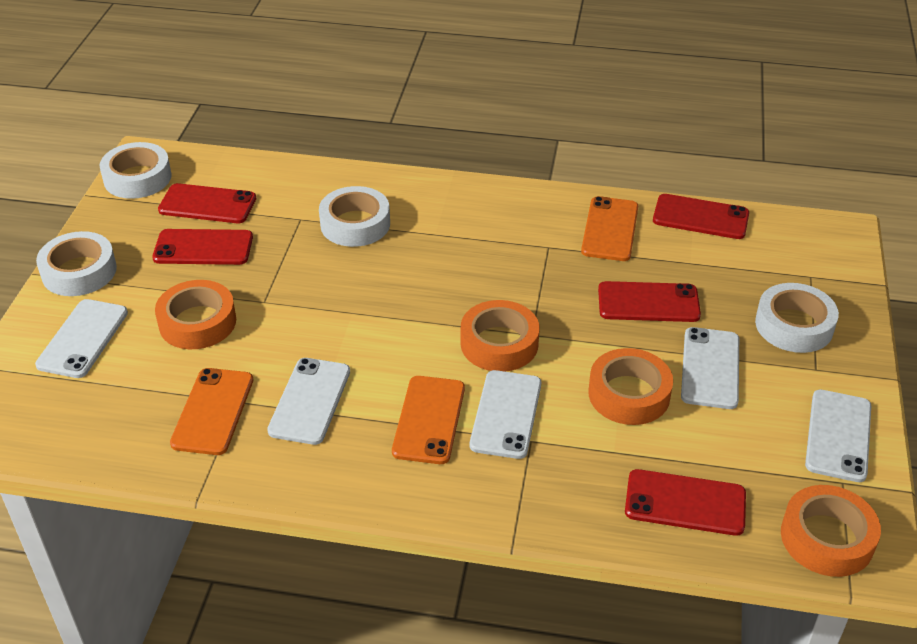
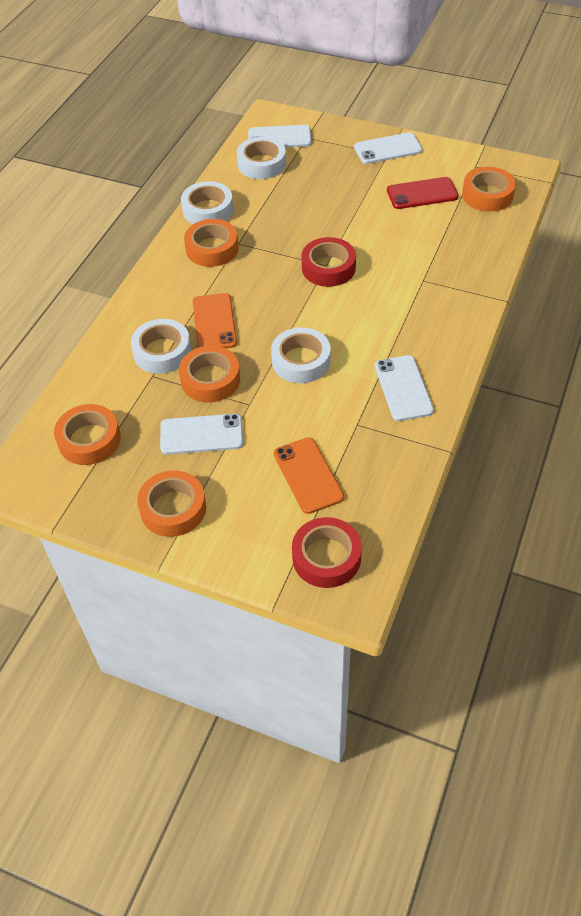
orange phone: [170,368,253,455] [392,376,465,464] [581,196,638,261] = 3 -> [193,293,237,348] [274,437,344,514] = 2
orange tape: [155,280,236,349] [461,300,539,371] [589,348,673,425] [781,485,881,577] = 4 -> [54,404,121,465] [137,470,206,537] [179,346,240,403] [184,219,239,267] [462,167,516,212] = 5
red phone: [152,229,253,265] [158,183,256,223] [598,281,701,322] [625,469,746,536] [653,194,749,239] = 5 -> [387,177,459,209] = 1
red tape: none = 0 -> [292,517,362,588] [301,237,356,287] = 2
white phone: [35,299,128,378] [267,358,350,445] [470,370,541,459] [681,327,739,409] [805,390,871,482] = 5 -> [160,413,243,455] [248,125,311,148] [354,132,422,164] [375,355,434,421] = 4

